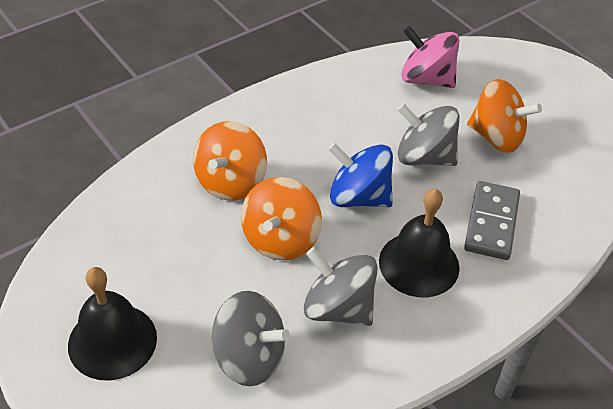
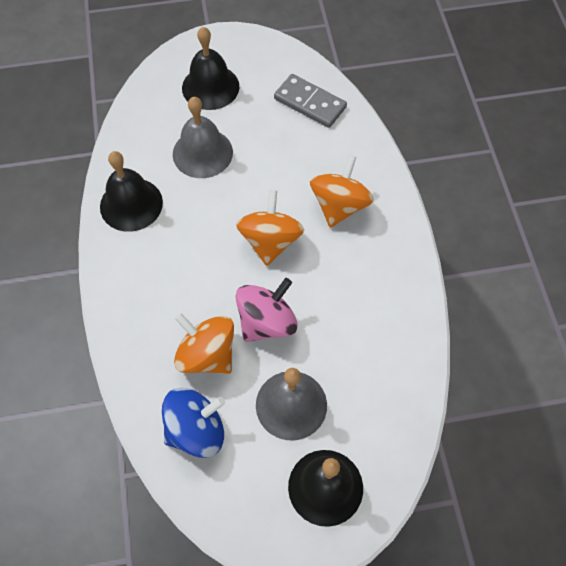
black bell: [68,267,157,381] [379,189,460,297] = 2 -> [100,151,163,232] [182,27,239,110] [288,450,363,527] = 3
grey bell: none = 0 -> [173,97,233,178] [256,368,327,441] = 2
grey spinning top: [212,291,290,386] [304,247,378,326] [397,103,460,166] = 3 -> none = 0

